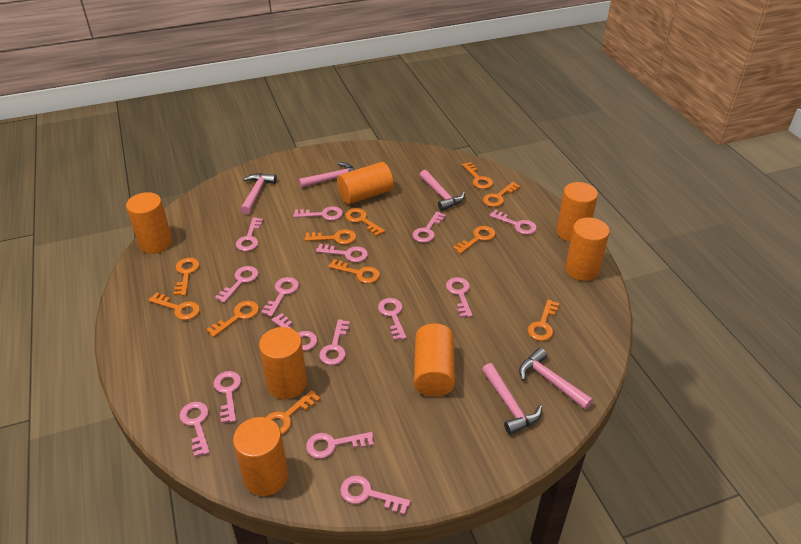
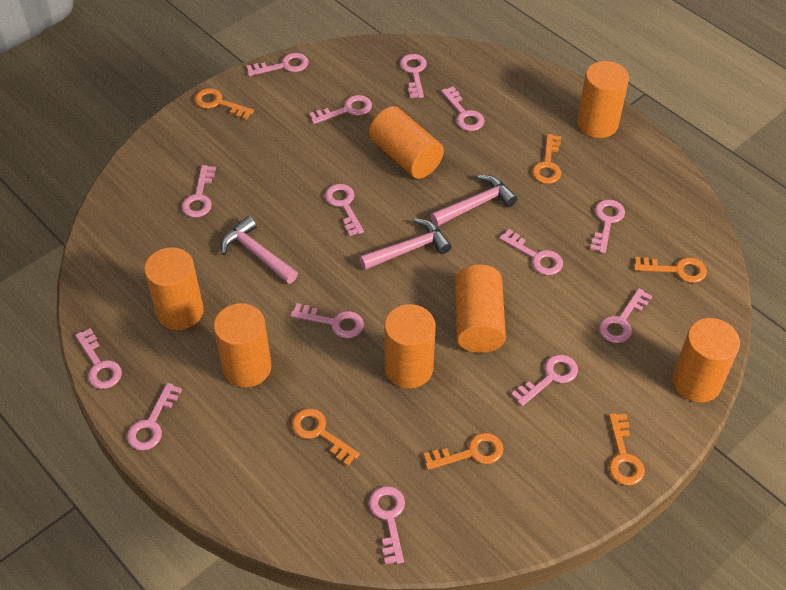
orange key: [148,292,200,320] [174,258,200,296] [206,301,259,337] [265,390,320,435] [305,229,356,245] [328,259,380,283] [345,208,385,236] [453,226,496,254] [462,162,493,189] [483,182,521,207] [527,300,559,341] = 11 -> [194,88,254,120] [291,408,360,466] [423,433,504,470] [532,134,561,184] [609,413,645,485] [634,257,707,283] = 6
pink hammer: [240,173,277,214] [299,162,355,188] [420,170,465,211] [482,363,542,435] [519,348,593,410] = 5 -> [221,216,298,284] [359,219,452,270] [430,175,517,227] = 3
pink key: [179,402,210,457] [213,371,241,423] [215,266,259,303] [236,217,263,251] [261,277,299,317] [271,313,318,351] [293,206,343,221] [306,432,374,459] [316,244,368,262] [319,319,350,365] [340,476,411,515] [378,298,407,341] [412,211,446,243] [446,277,473,318] [489,210,537,235] = 15 -> [75,328,122,389] [127,383,182,450] [181,165,216,218] [246,53,309,76] [290,303,364,338] [309,95,372,124] [325,184,364,236] [369,486,405,564] [400,54,427,98] [441,86,485,131] [499,229,563,275] [511,354,578,406] [590,199,625,253] [599,288,652,343] = 14

